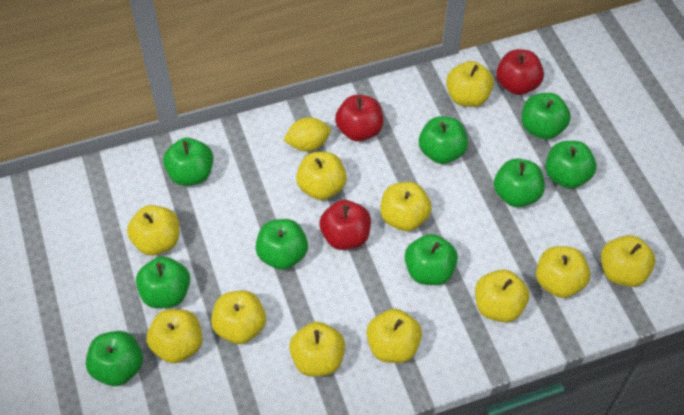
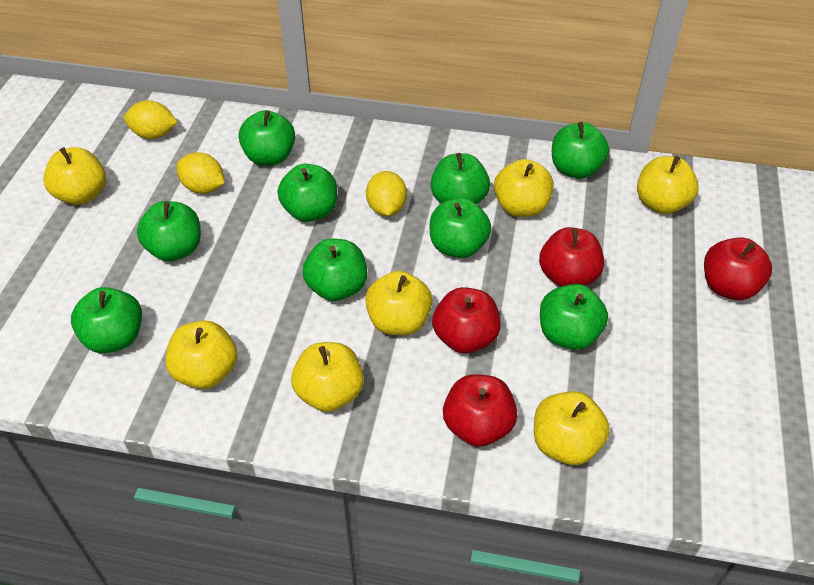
red apple: [319,200,371,250] [335,95,383,142] [496,49,544,95] = 3 -> [432,287,501,353] [443,374,517,447] [539,227,604,287] [704,238,772,300] = 4
yellow apple: [127,205,179,256] [147,309,203,363] [211,291,266,344] [289,322,345,377] [296,152,347,200] [366,309,422,363] [380,182,432,231] [446,61,494,107] [475,269,529,322] [536,246,590,298] [601,235,655,287] = 11 -> [43,147,106,205] [165,320,238,389] [291,342,364,412] [365,271,432,335] [494,159,554,217] [534,391,610,465] [637,156,699,214] = 7
yellow lemon: [283,117,331,151] = 1 -> [124,100,177,139] [176,152,225,194] [366,171,407,216] = 3

